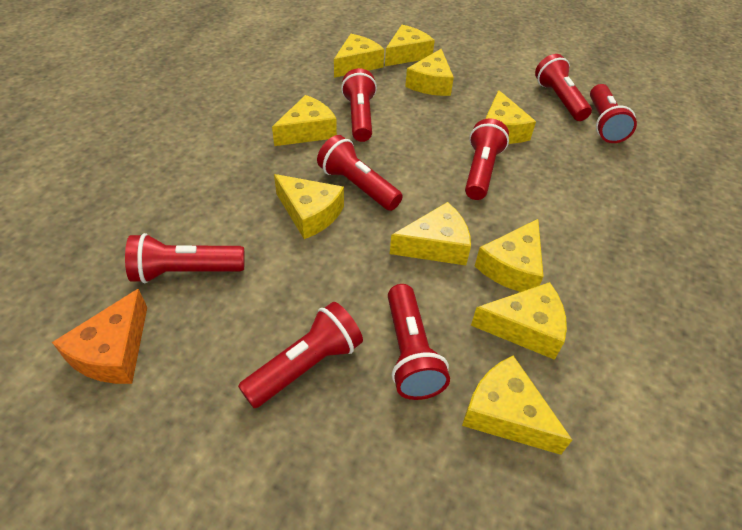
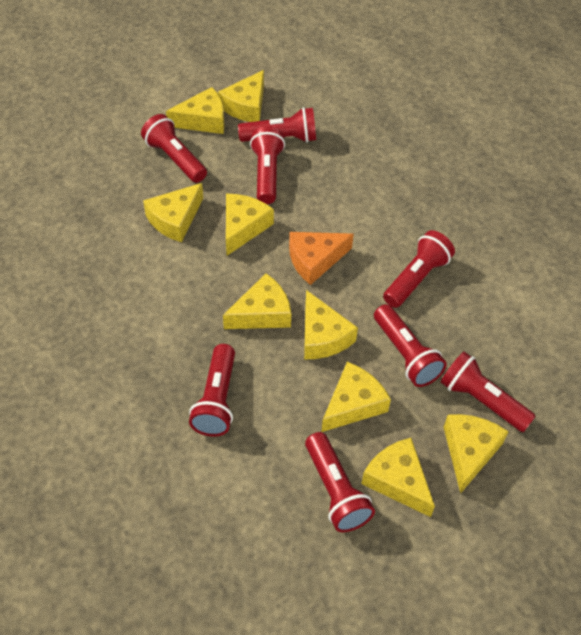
yellow cheese: [272,95,337,146] [274,174,344,239] [334,34,384,78] [385,25,435,66] [390,202,471,265] [405,49,454,96] [462,356,572,455] [471,282,567,360] [475,219,544,292] [485,90,536,144] = 10 -> [143,183,203,242] [166,87,225,134] [218,70,264,122] [223,273,291,329] [226,194,274,256] [304,290,358,360] [321,362,391,432] [361,438,435,517] [444,414,509,494] = 9

